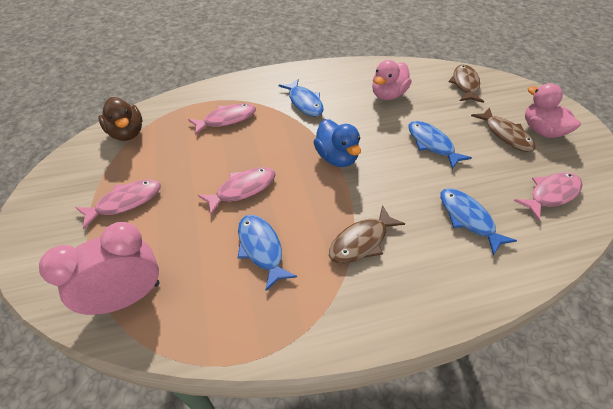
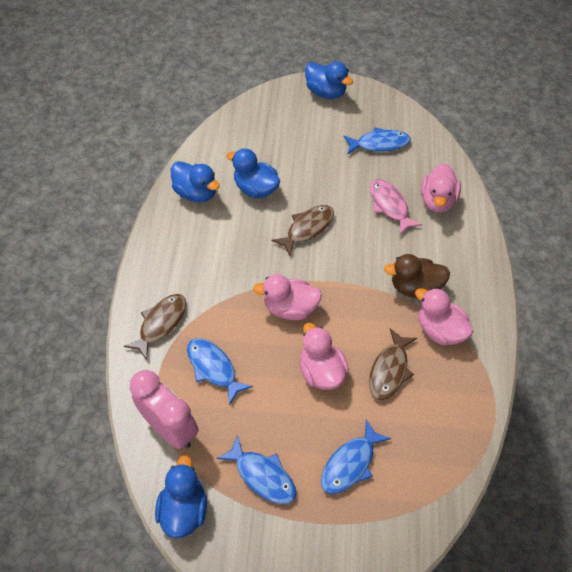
blue duck: [314,119,361,167] = 1 -> [155,455,207,538] [171,161,220,202] [227,149,280,198] [305,61,353,99] = 4
pink duck: [372,60,412,100] [525,83,581,138] = 2 -> [253,274,322,320] [300,323,349,390] [415,288,473,345] [421,163,461,213] = 4
pink fish: [75,179,161,229] [188,103,256,135] [198,167,276,215] [514,172,583,220] = 4 -> [370,179,422,235] = 1

